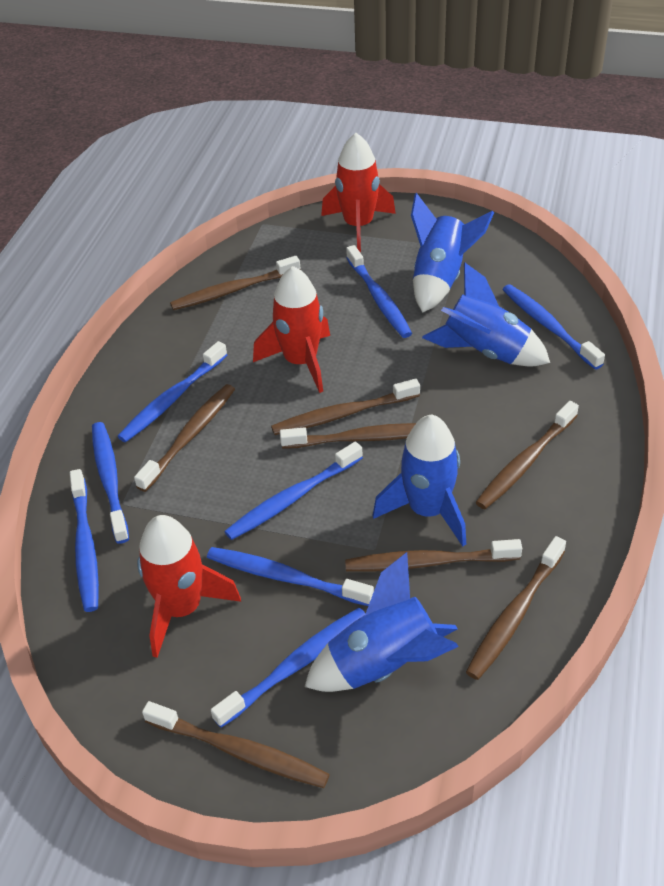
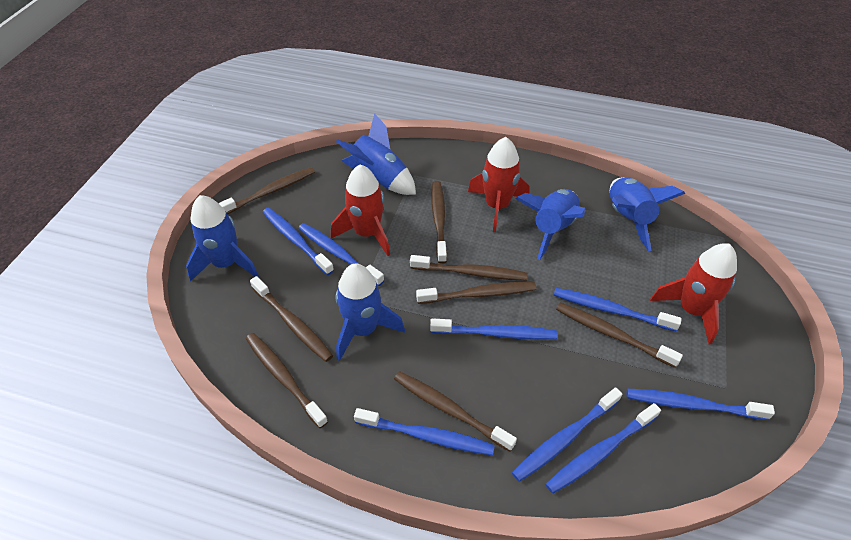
blue rocket: [305,552,459,692] [373,414,466,546] [411,193,494,312] [422,263,550,366] = 4 -> [186,195,259,281] [336,113,416,195] [336,264,405,361] [516,189,586,260] [610,177,685,251] = 5

